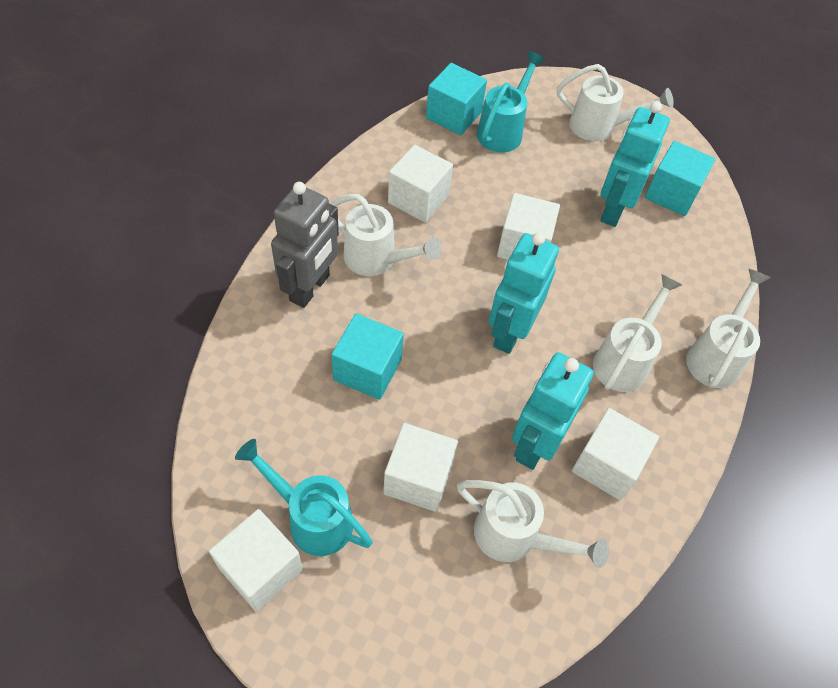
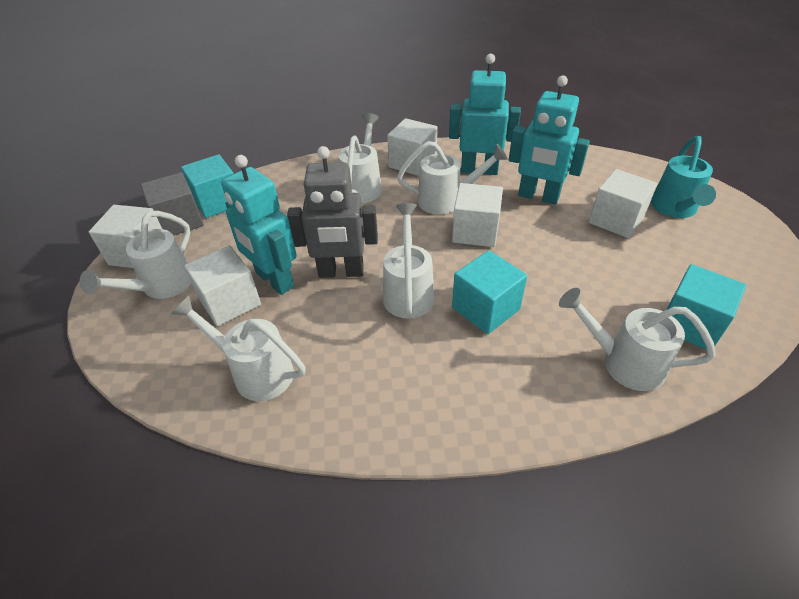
grey cube: none = 0 -> [141,172,204,236] = 1
turquoise watering can: [235,439,373,556] [477,51,545,153] = 2 -> [651,136,716,218] = 1
white watering can: [330,194,441,276] [457,480,609,568] [557,64,674,141] [593,274,682,392] [686,269,771,388] = 5 -> [80,211,191,299] [171,296,306,401] [339,113,382,203] [383,203,434,318] [397,141,508,214] [559,288,715,391] = 6

